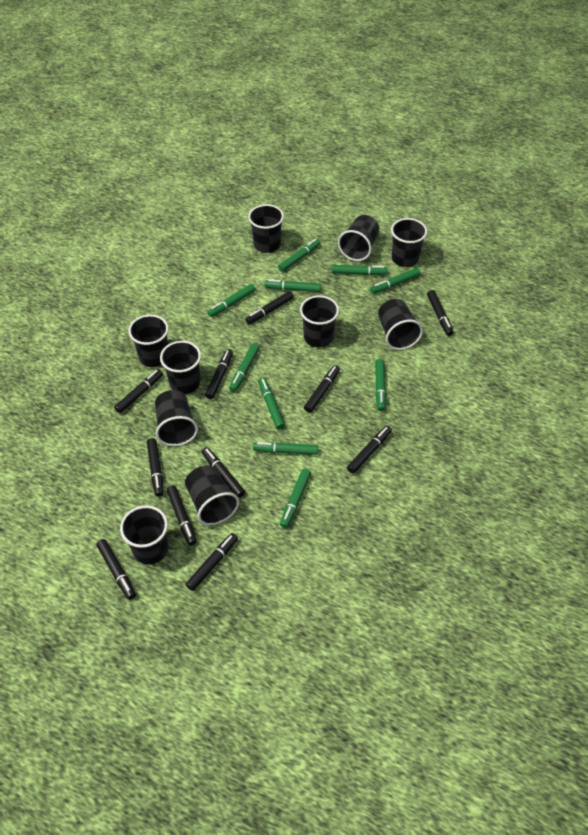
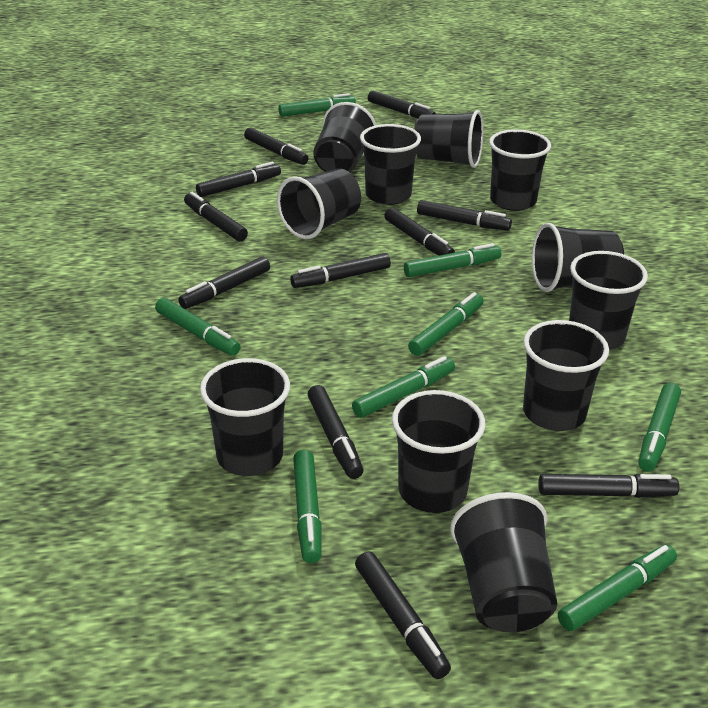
black cup: [120,505,168,564] [128,315,169,367] [155,390,198,446] [160,341,201,394] [185,465,239,525] [248,204,284,253] [300,295,339,347] [338,215,379,261] [378,299,423,350] [391,218,427,267] = 10 -> [200,358,290,476] [277,168,361,239] [313,102,376,173] [360,124,421,205] [392,390,485,513] [414,110,483,168] [450,492,557,632] [489,129,551,211] [523,320,609,431] [532,223,624,292] [569,251,648,350] = 11
green marker: [207,284,256,317] [229,343,260,392] [253,442,318,455] [258,378,285,430] [265,279,321,292] [278,239,320,272] [280,469,311,528] [332,265,388,275] [370,268,420,294] [375,359,386,411] = 10 -> [155,298,241,356] [278,93,356,117] [293,450,322,563] [352,356,455,418] [404,243,501,277] [408,292,484,356] [558,545,677,631] [639,383,681,472] = 8

